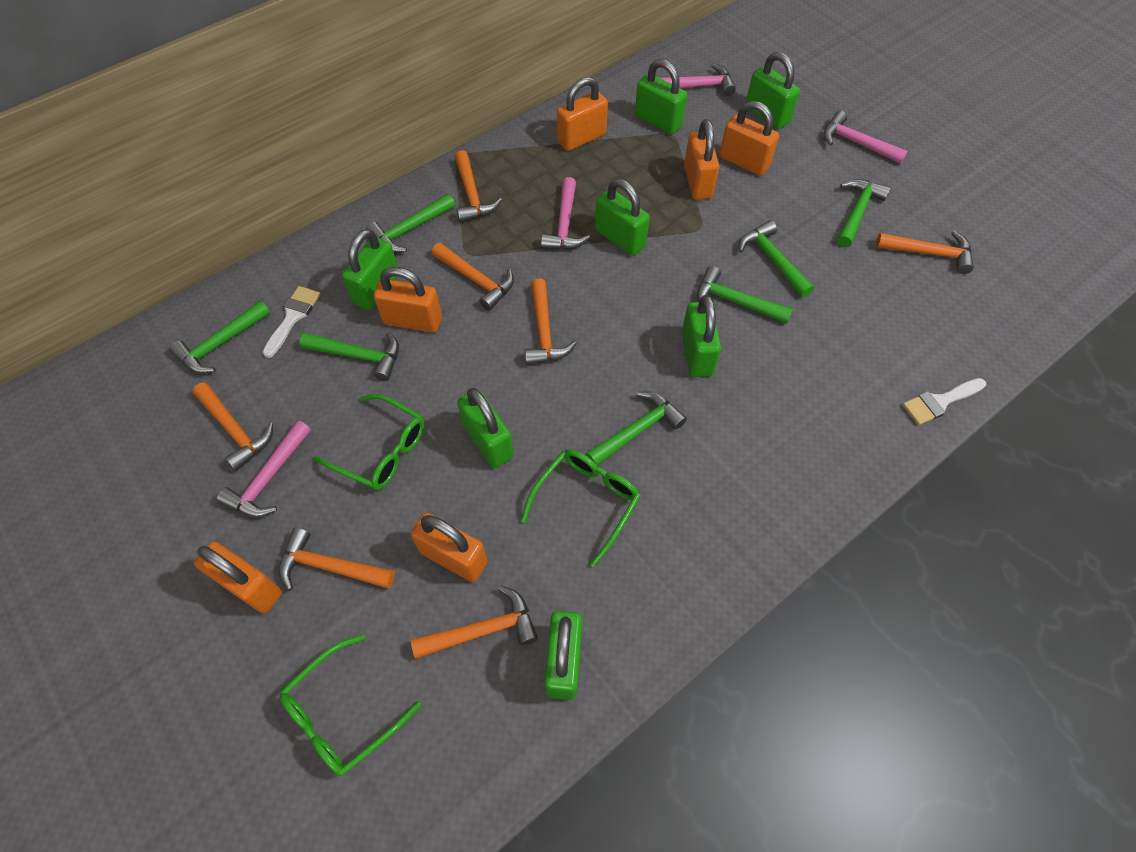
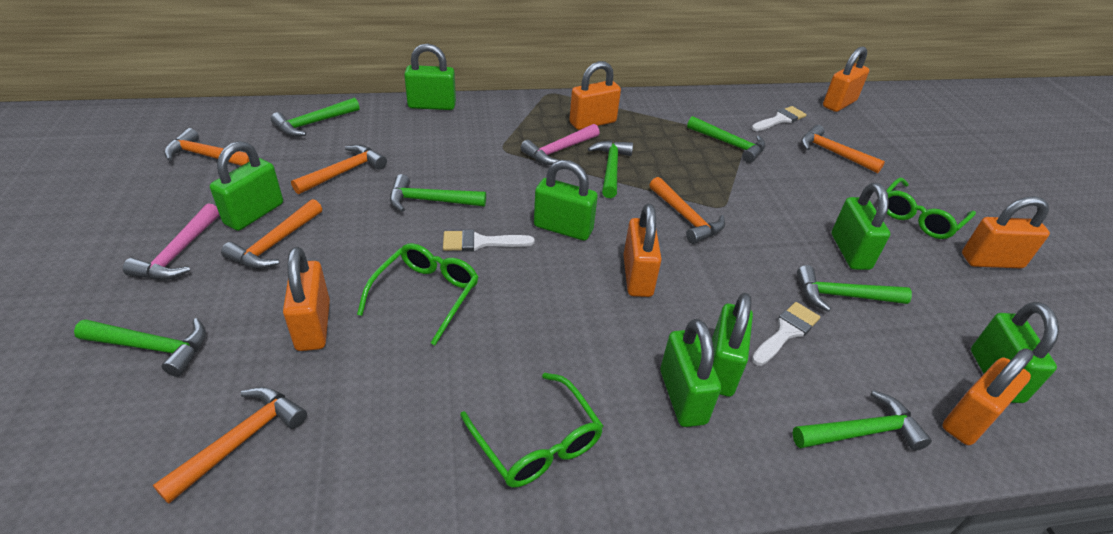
orange hammer: [192,382,273,471] [279,528,395,591] [411,586,538,659] [432,243,514,311] [455,150,502,222] [525,278,576,365] [876,231,974,274] = 7 -> [153,387,307,504] [164,128,249,166] [221,199,322,269] [291,145,387,194] [650,177,725,244] [801,125,885,173] = 6
pink hammer: [216,420,311,518] [541,177,590,249] [661,64,736,96] [824,111,908,164] = 4 -> [123,203,220,280] [521,124,600,165] = 2
white brush: [263,286,320,358] [903,378,986,425] = 2 -> [443,230,535,252] [752,106,807,131] [752,302,820,366] = 3

